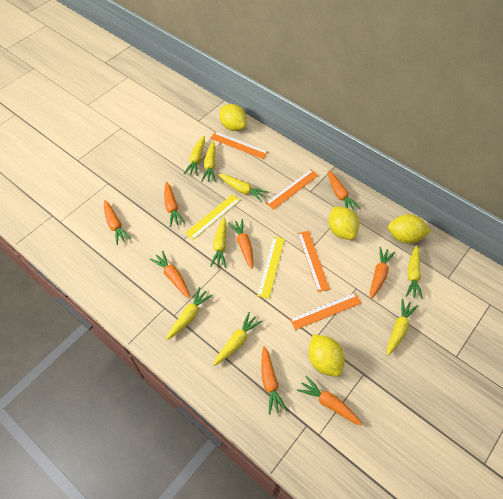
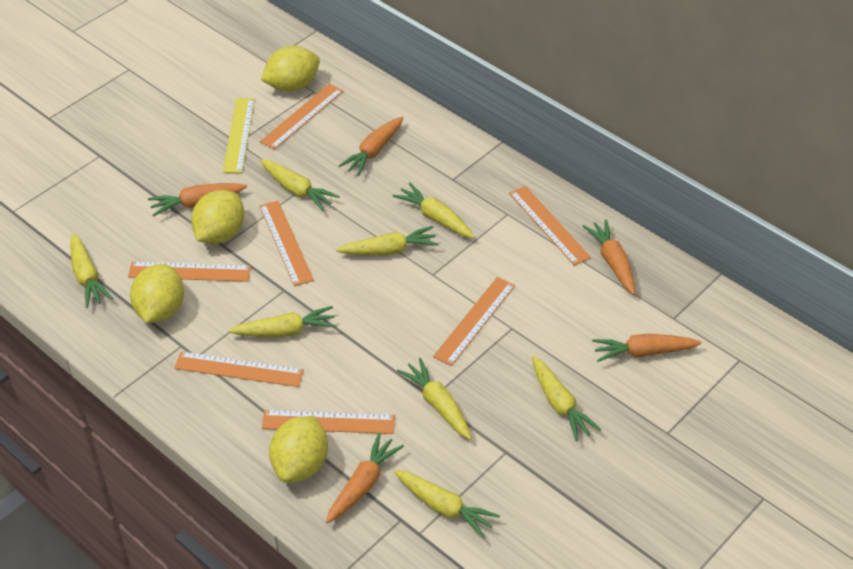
orange carrot: [104,200,131,245] [150,251,190,298] [164,181,185,227] [229,219,253,269] [261,346,287,415] [297,376,362,425] [328,170,360,211] [370,247,395,299] = 8 -> [148,183,247,216] [326,433,404,524] [339,117,404,176] [583,219,635,295] [592,334,701,362] = 5
orange ruler: [210,132,268,159] [266,169,319,210] [290,293,361,330] [297,231,330,292] = 4 -> [128,262,251,282] [174,351,304,387] [259,201,314,286] [260,84,343,150] [262,410,395,434] [433,277,515,366] [509,186,591,266] = 7
yellow ruler: [185,194,240,240] [257,237,285,299] = 2 -> [223,98,255,173] = 1

